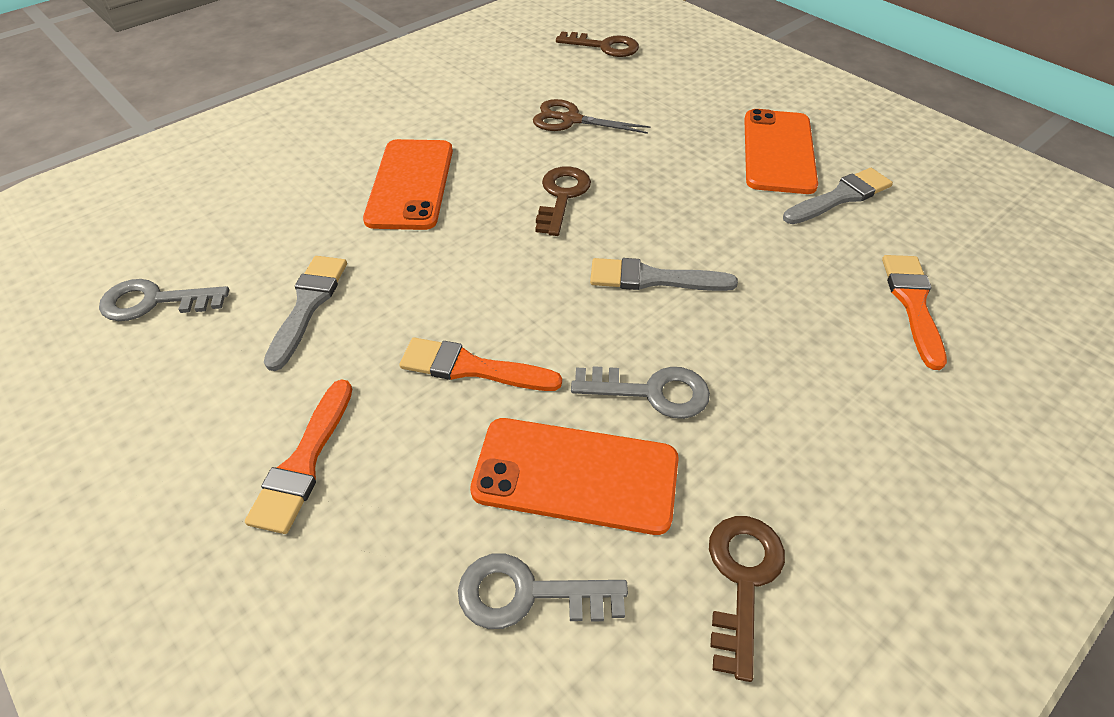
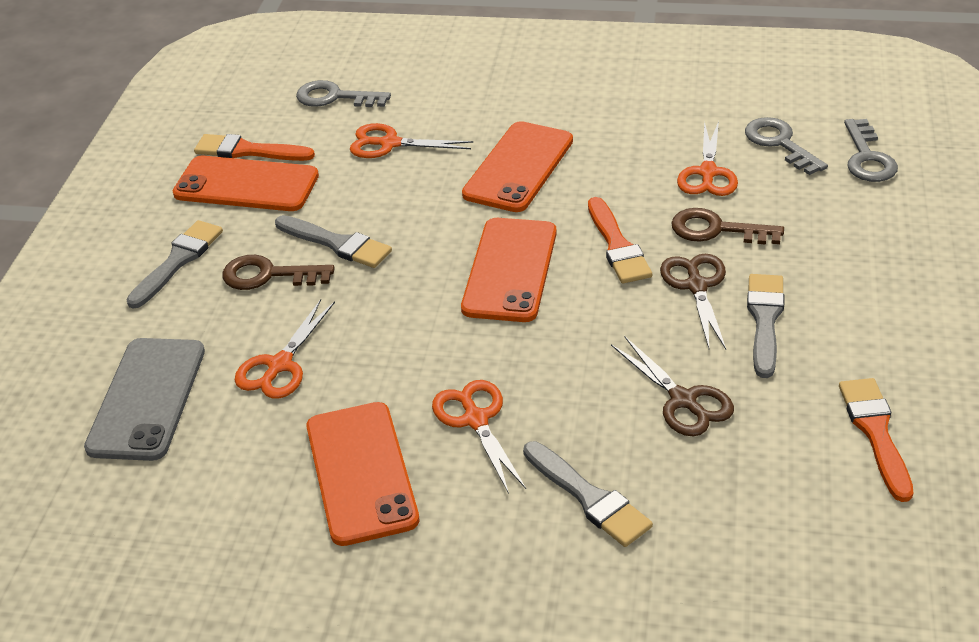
brown key: [535,166,591,236] [556,32,639,57] [709,516,785,682] = 3 -> [222,255,335,290] [671,208,784,245] = 2
brown scissors: [533,99,651,134] = 1 -> [611,337,734,436] [660,254,726,349] = 2
grey brush: [264,256,347,371] [590,258,738,291] [783,168,893,224] = 3 -> [126,220,223,309] [275,215,392,268] [523,441,653,547] [747,274,784,378] = 4
grey phone: none = 0 -> [84,338,205,461] = 1
orange phone: [363,139,453,230] [470,418,679,535] [744,109,818,194] = 3 -> [173,156,319,211] [306,402,419,546] [461,218,557,322] [462,121,573,212] = 4
orange scissors: none = 0 -> [234,299,335,399] [350,123,473,158] [432,380,526,494] [677,121,738,196] = 4

